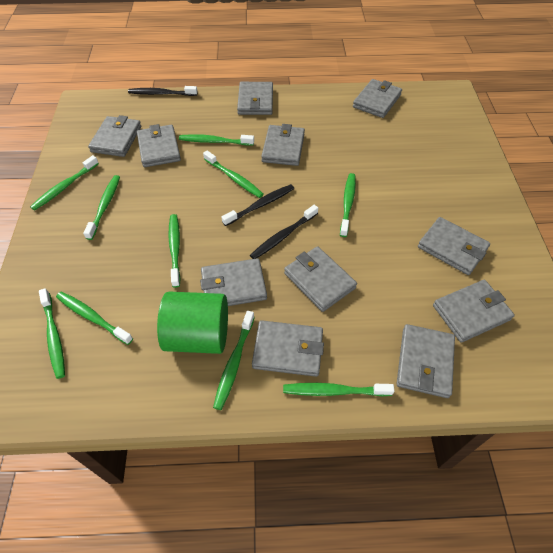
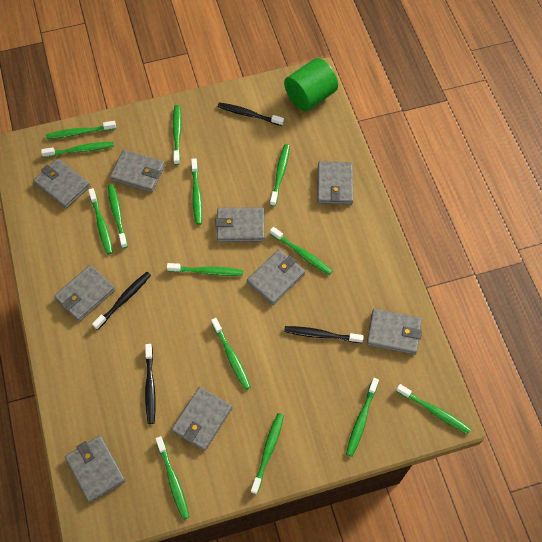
black toothbrush: [128,86,197,96] [221,184,294,226] [250,205,318,259] = 3 -> [92,272,151,330] [145,344,156,424] [218,102,284,126] [284,326,364,343] = 4
green toothbrush: [30,155,99,211] [39,288,65,379] [56,292,133,345] [83,175,120,240] [168,214,181,288] [179,134,254,146] [203,150,264,198] [213,311,255,410] [283,383,394,396] [340,173,356,237] = 10 -> [41,142,114,157] [46,121,116,139] [88,188,113,254] [108,184,128,248] [156,436,189,520] [167,263,243,276] [173,105,182,165] [191,158,202,225] [211,318,251,390] [251,413,284,494] [270,144,290,206] [270,227,332,275] [346,378,379,457] [396,384,471,434] = 14
grey wallet: [88,115,141,157] [137,124,181,167] [200,258,267,306] [237,82,273,115] [252,320,324,377] [261,124,305,166] [284,246,357,312] [353,79,402,118] [397,324,455,398] [418,217,490,275] [433,280,515,343] = 11 -> [33,159,90,209] [54,265,115,322] [65,435,126,503] [110,150,165,193] [171,387,232,451] [215,207,264,242] [247,249,305,305] [317,161,353,205] [367,309,422,355] = 9

